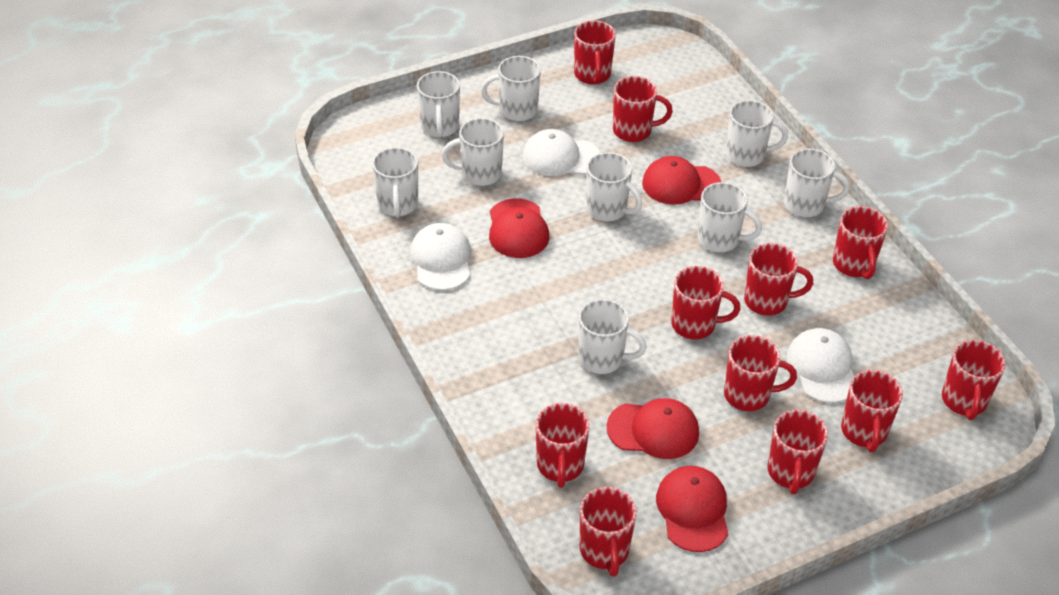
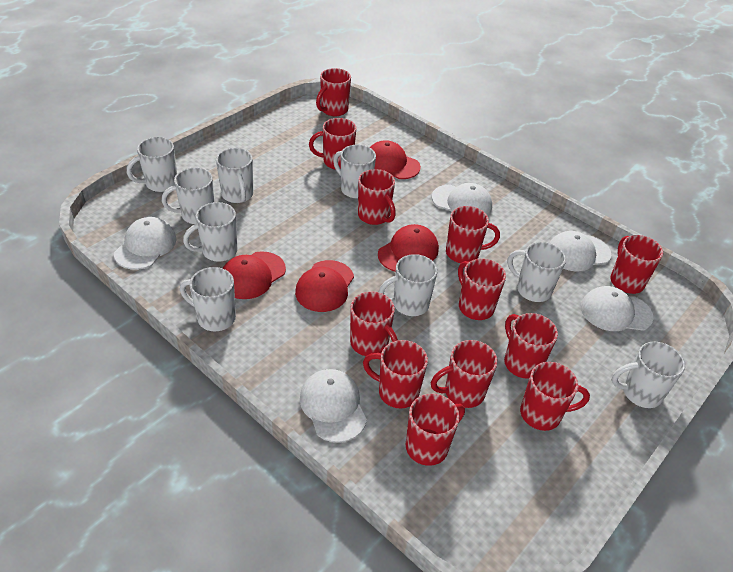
red mug: [536,403,590,488] [574,20,616,84] [580,487,637,577] [613,76,673,142] [671,266,740,339] [724,335,797,411] [744,243,813,316] [767,410,828,494] [833,206,888,279] [841,370,903,452] [942,340,1006,420] = 11 -> [309,118,357,170] [316,68,351,116] [350,292,398,356] [358,169,396,225] [363,340,428,408] [406,394,465,466] [431,340,498,408] [446,206,500,263] [458,259,506,320] [504,313,558,379] [520,362,590,431] [610,235,663,294] = 12
white cap: [410,223,471,290] [523,129,600,176] [787,328,854,403] = 3 -> [114,217,176,270] [300,369,367,443] [432,183,492,216] [550,231,611,272] [581,286,653,331] = 5

